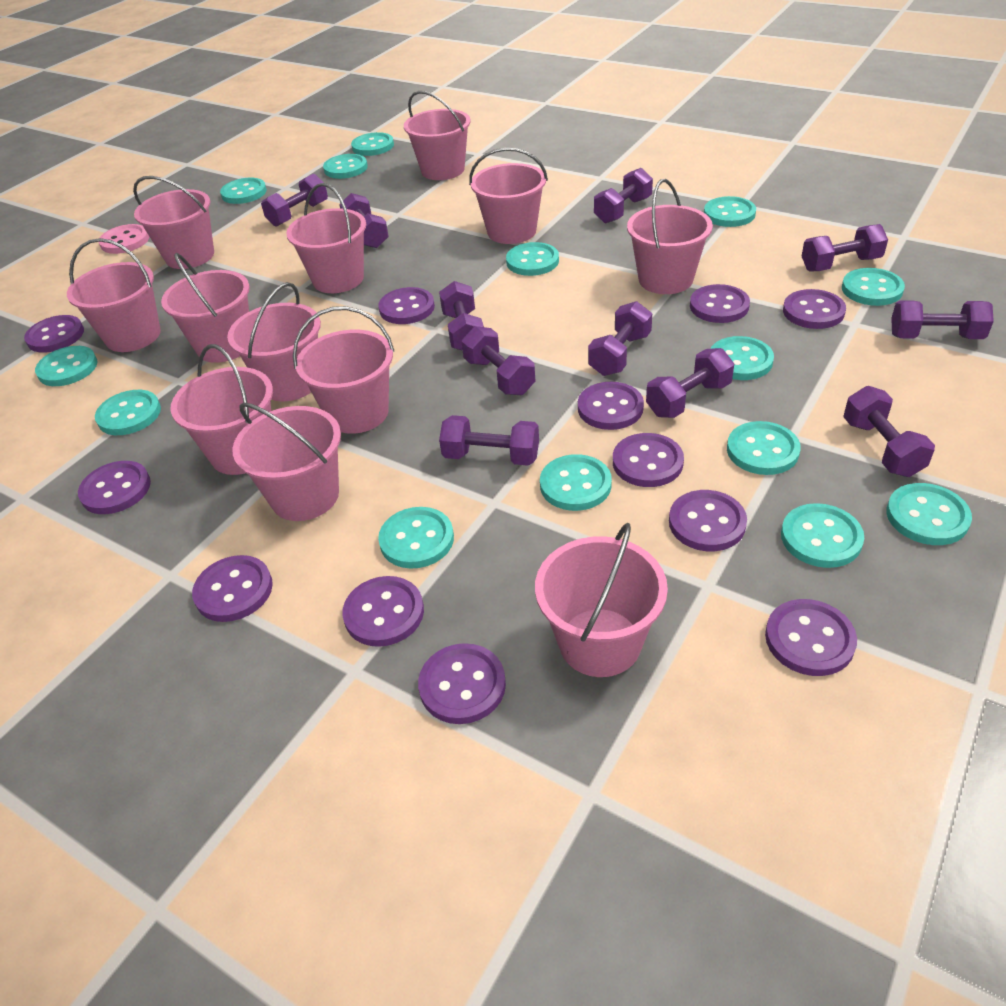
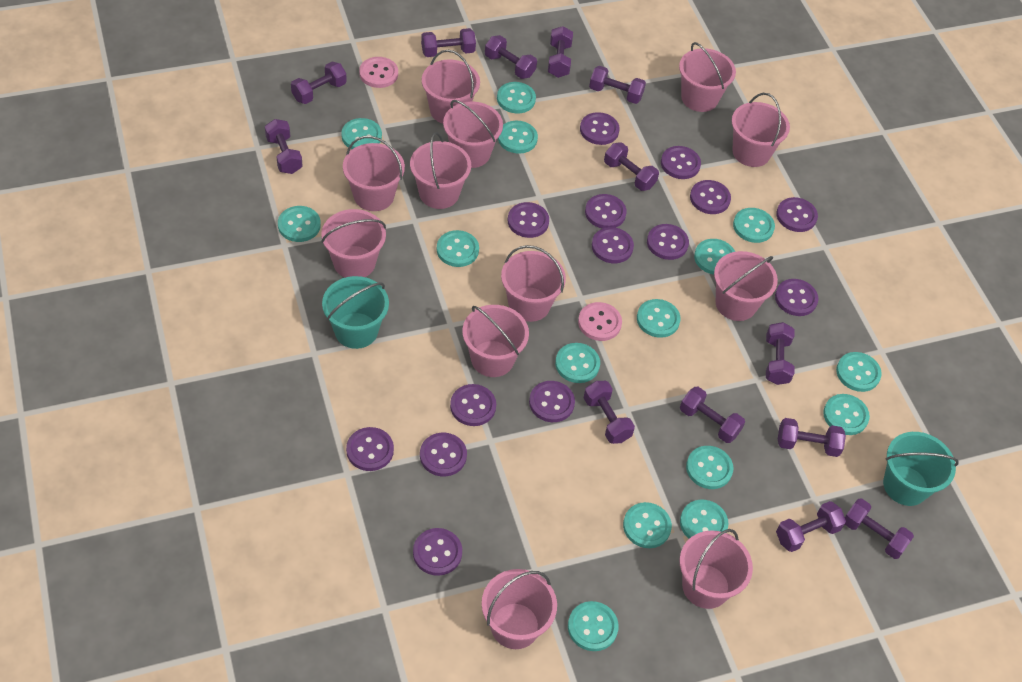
pink button: [99,224,149,254] = 1 -> [359,57,398,88] [578,302,622,341] = 2
purple button: [24,315,84,353] [78,461,151,514] [192,555,273,622] [342,576,424,647] [378,287,435,324] [418,643,506,724] [578,382,644,430] [613,433,684,487] [669,490,747,551] [690,284,750,323] [765,599,857,676] [783,289,846,329] = 12 -> [346,427,394,471] [413,528,462,576] [420,433,467,476] [450,384,496,426] [508,202,549,238] [529,381,575,422] [580,112,620,145] [585,194,627,229] [592,227,634,263] [647,224,689,260] [661,146,701,179] [690,180,731,214] [775,279,818,316] [776,197,818,232] = 14
purple dumbbell: [261,174,328,227] [339,193,389,248] [439,281,484,351] [439,415,539,466] [461,326,535,395] [588,301,652,376] [594,168,653,223] [646,348,734,418] [802,224,888,272] [843,386,935,477] [891,300,994,339] = 11 -> [265,119,303,174] [291,61,347,104] [421,28,476,57] [485,35,537,79] [548,26,573,78] [584,381,635,444] [589,66,646,104] [604,142,659,191] [680,387,745,443] [766,322,794,385] [776,501,846,552] [778,418,846,457] [845,499,914,559] = 13
turquoise bucket: none = 0 -> [322,276,389,349] [883,432,959,506] = 2
turquoise button: [35,346,98,386] [95,390,161,435] [220,178,267,204] [323,154,368,179] [351,132,394,156] [378,507,454,569] [506,242,559,276] [540,454,612,511] [704,196,756,227] [710,336,774,380] [727,421,801,475] [781,503,864,568] [842,268,905,306] [886,483,972,545] = 14 -> [278,206,321,242] [341,118,382,149] [437,230,479,267] [497,82,536,113] [498,121,538,154] [555,343,600,383] [568,601,619,651] [623,502,672,548] [637,299,680,338] [680,500,728,539] [686,446,733,489] [694,239,735,275] [733,208,775,243] [823,394,870,435] [836,352,882,392] = 15

